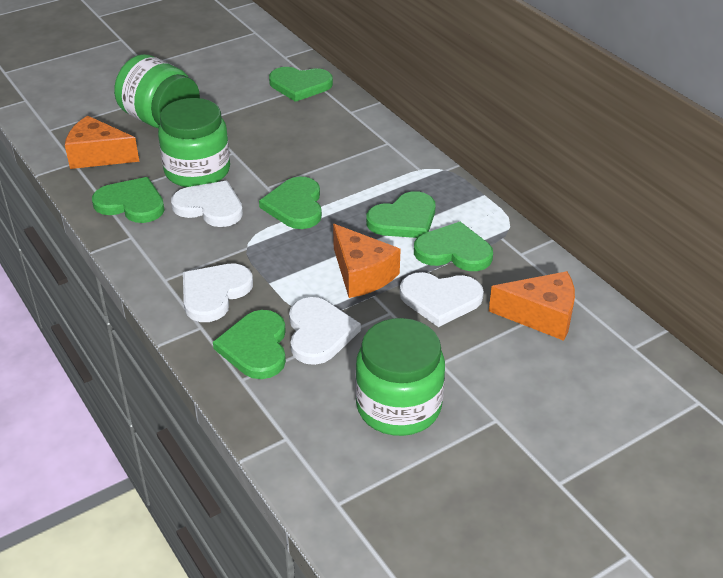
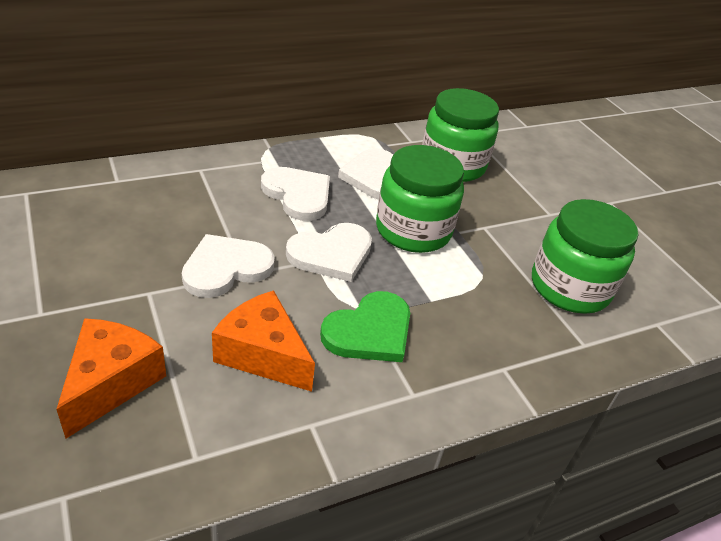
green heart: [92,177,165,223] [213,310,286,379] [259,176,322,229] [269,67,333,102] [366,191,436,238] [414,222,493,271] = 6 -> [320,291,410,362] = 1
orange cheese: [65,115,139,169] [333,224,401,298] [489,271,575,341] = 3 -> [56,318,166,438] [212,290,315,392] = 2

